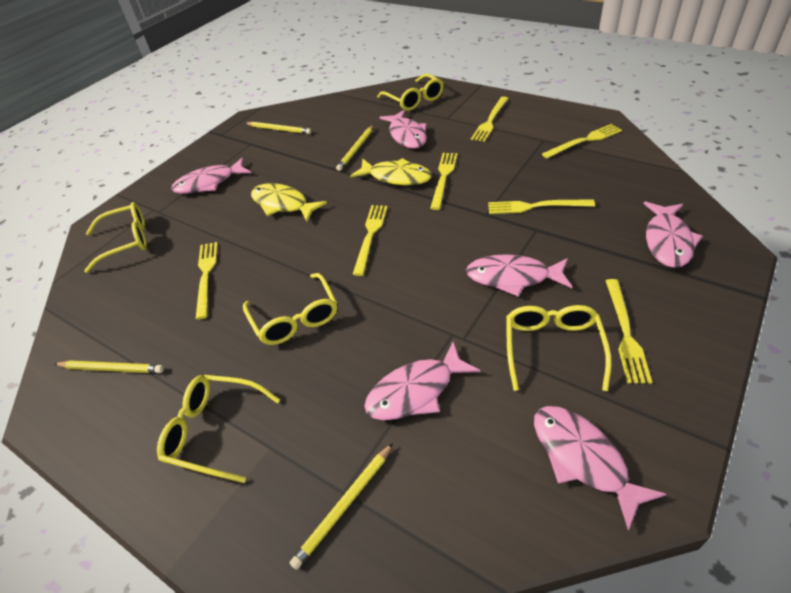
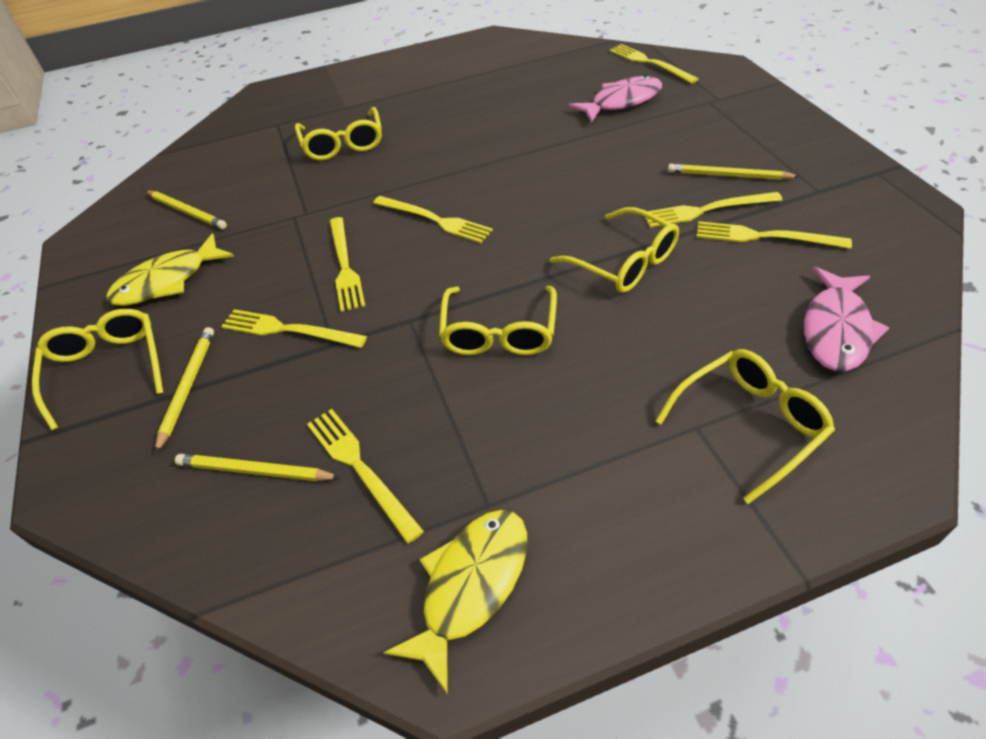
pink fish: [171,158,251,194] [364,342,480,420] [379,110,427,149] [466,254,572,297] [534,406,666,530] [643,201,703,268] = 6 -> [568,75,662,123] [804,267,889,371] = 2

